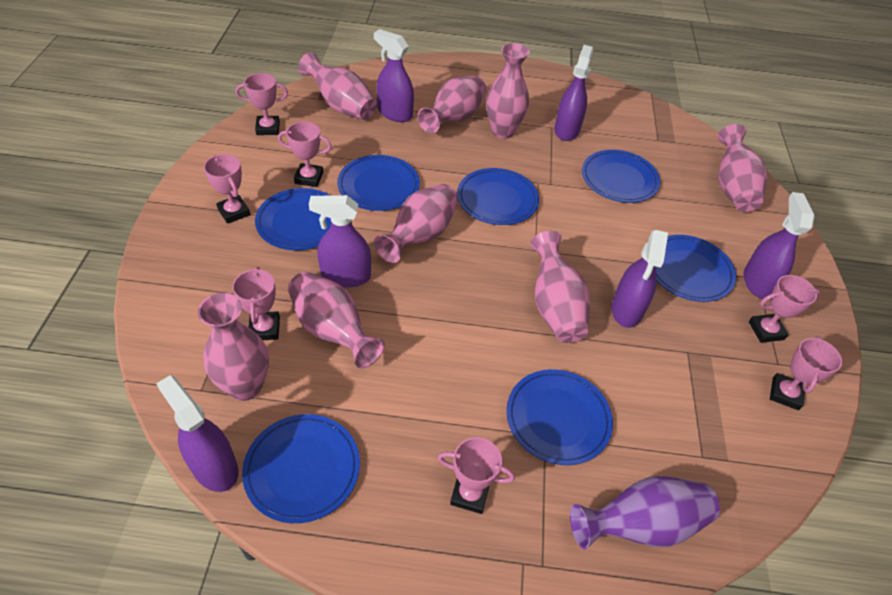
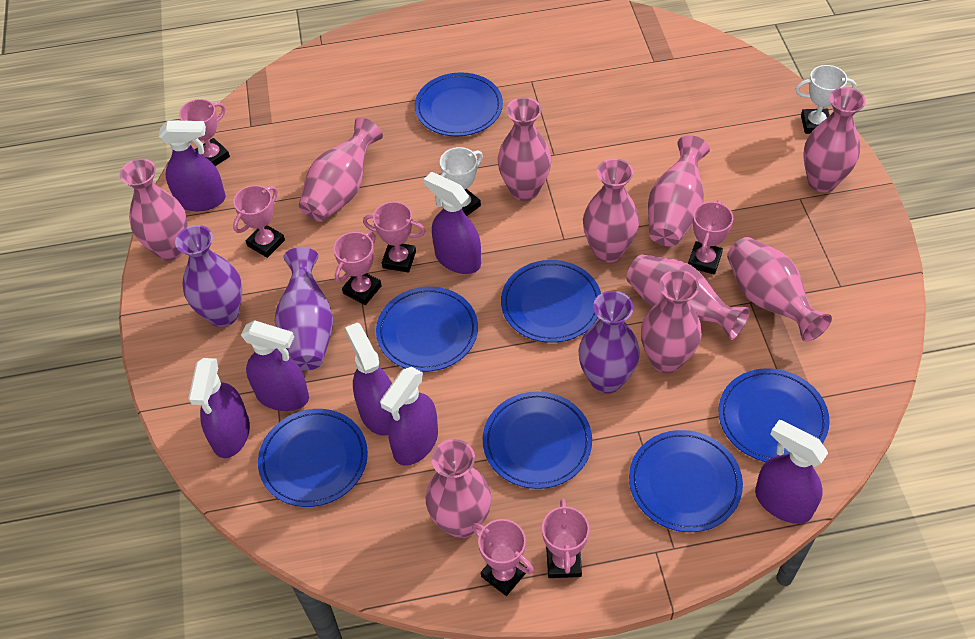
pink vase: [198,293,269,401] [288,272,385,368] [298,52,377,120] [374,184,458,263] [417,76,486,133] [486,43,530,139] [530,231,590,343] [718,124,767,212] = 8 -> [120,159,188,261] [299,117,383,222] [426,439,491,538] [498,97,551,201] [583,158,639,263] [627,254,750,340] [641,270,702,373] [648,135,710,246] [727,237,832,342] [803,87,866,192] = 10
purple spray bottle: [156,375,238,492] [309,195,371,287] [374,29,414,122] [554,45,594,141] [611,230,668,328] [744,192,815,299] = 6 -> [159,120,226,211] [188,358,250,458] [241,320,309,411] [345,322,392,436] [380,367,438,466] [424,172,481,274] [755,420,828,524] = 7
purple vase: [570,476,720,549] = 1 -> [175,225,242,327] [275,247,333,371] [579,291,640,394] = 3
white trophy: none = 0 -> [440,147,483,216] [796,65,856,134] = 2

